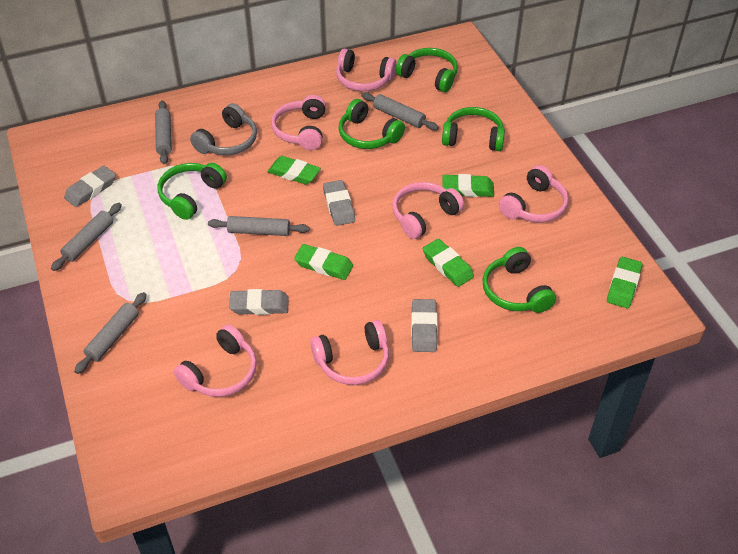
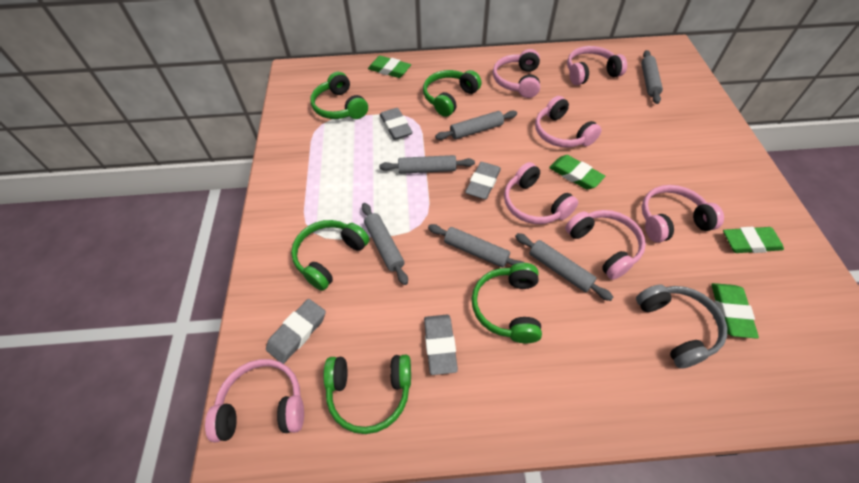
green eraser: [267,156,321,185] [294,244,353,280] [423,239,474,287] [443,174,494,197] [607,257,642,308] = 5 -> [368,56,411,78] [549,155,605,190] [711,283,759,339] [723,227,784,253] = 4
grey rolling pin: [51,203,122,271] [74,292,147,374] [155,101,172,164] [208,216,309,236] [361,92,439,130] = 5 -> [362,203,408,285] [379,155,475,174] [428,224,525,268] [435,111,517,140] [515,233,613,301] [641,50,663,104] = 6
pink headphones: [174,325,257,397] [271,95,326,150] [310,320,389,385] [336,49,397,91] [392,182,464,239] [499,165,568,222] = 6 -> [205,359,304,442] [493,49,540,98] [504,162,578,224] [535,96,602,148] [565,210,646,280] [567,46,627,85] [642,185,724,243] = 7

